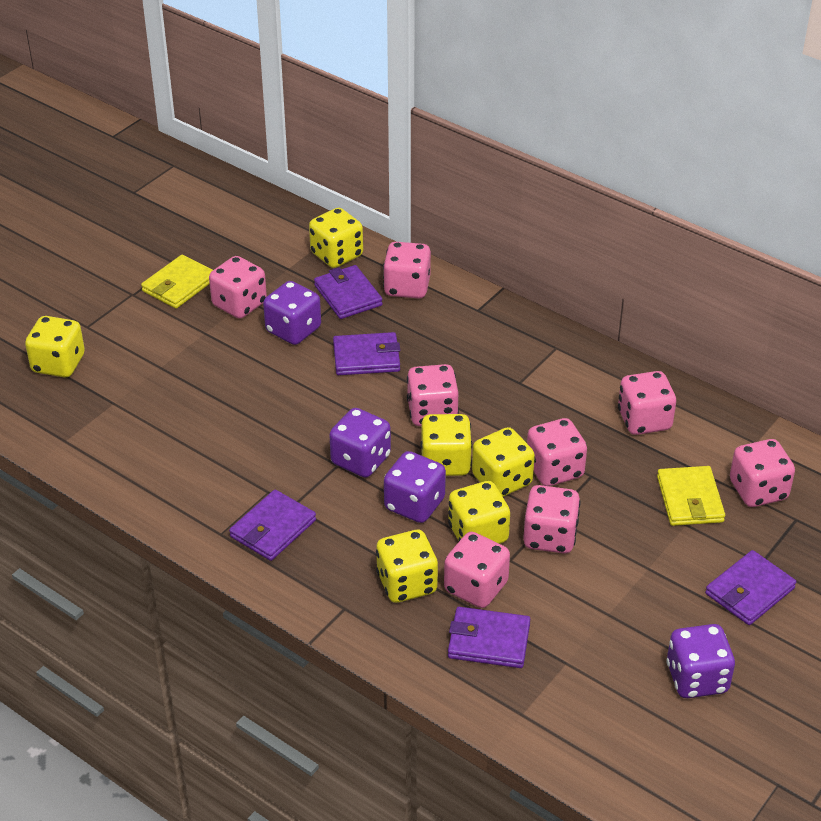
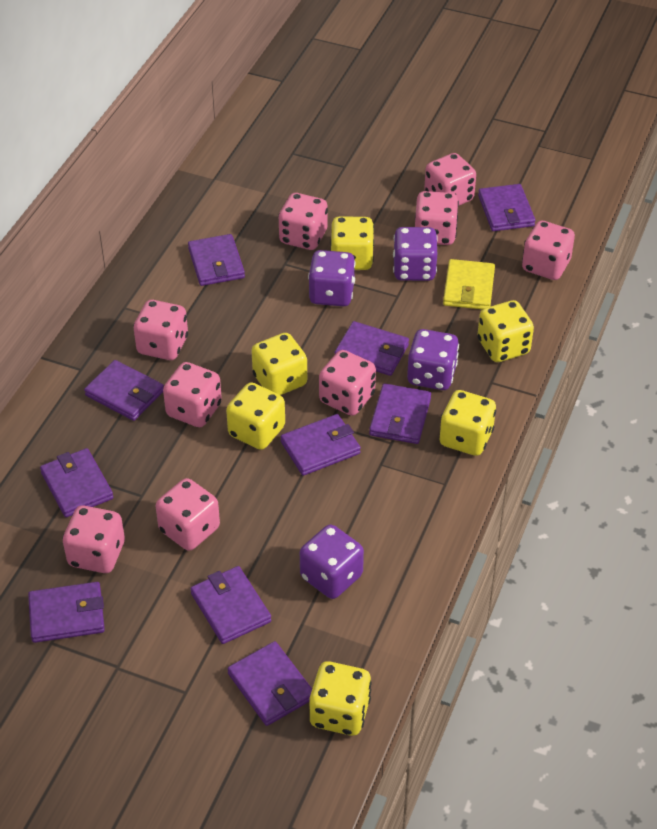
pink dice: [209,256,267,319] [383,242,431,299] [407,364,459,426] [444,532,510,608] [523,485,581,553] [527,418,587,486] [618,371,676,435] [730,439,795,507] = 8 -> [63,506,125,573] [134,300,188,360] [156,478,220,551] [163,362,222,427] [278,193,328,250] [319,350,376,416] [415,191,459,245] [424,153,476,205] [522,221,575,280] = 9
purple wallet: [229,490,316,561] [314,265,383,319] [333,332,400,375] [448,607,530,668] [705,550,796,625] = 5 -> [28,582,105,643] [40,448,113,517] [84,360,164,421] [188,234,245,286] [190,566,271,644] [228,641,312,726] [280,414,361,476] [335,321,409,376] [369,384,431,444] [478,184,535,231] = 10
yellow wallet: [141,255,213,309] [657,466,725,526] = 2 -> [443,259,495,310] = 1

